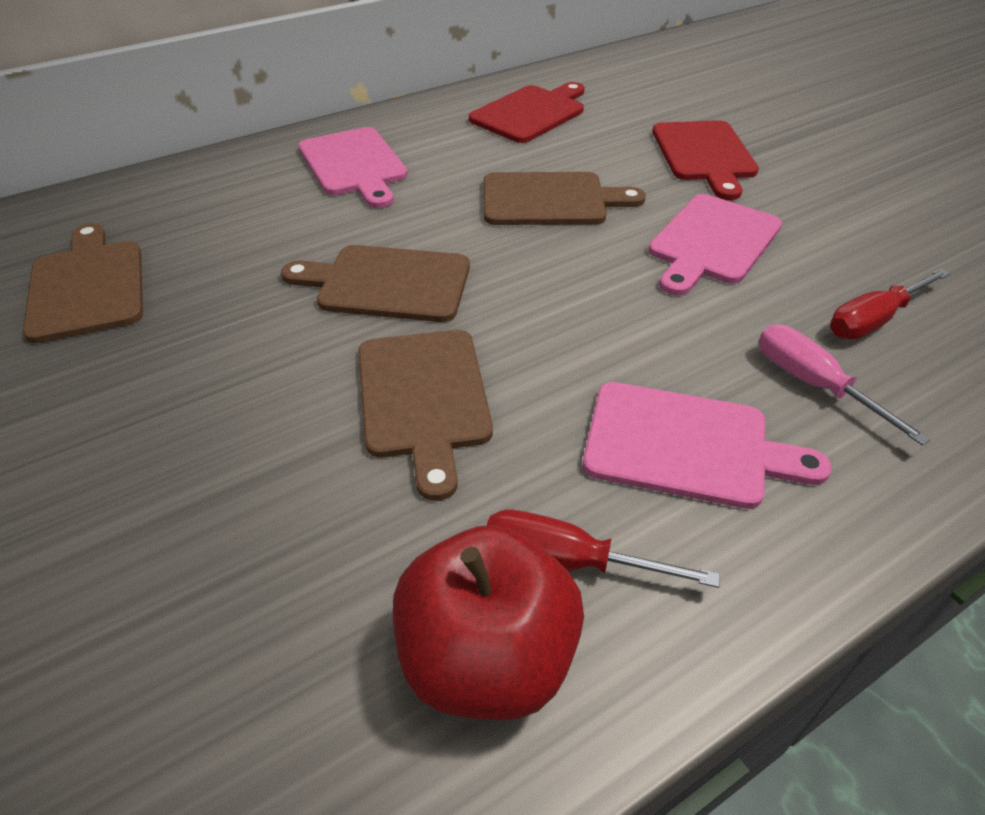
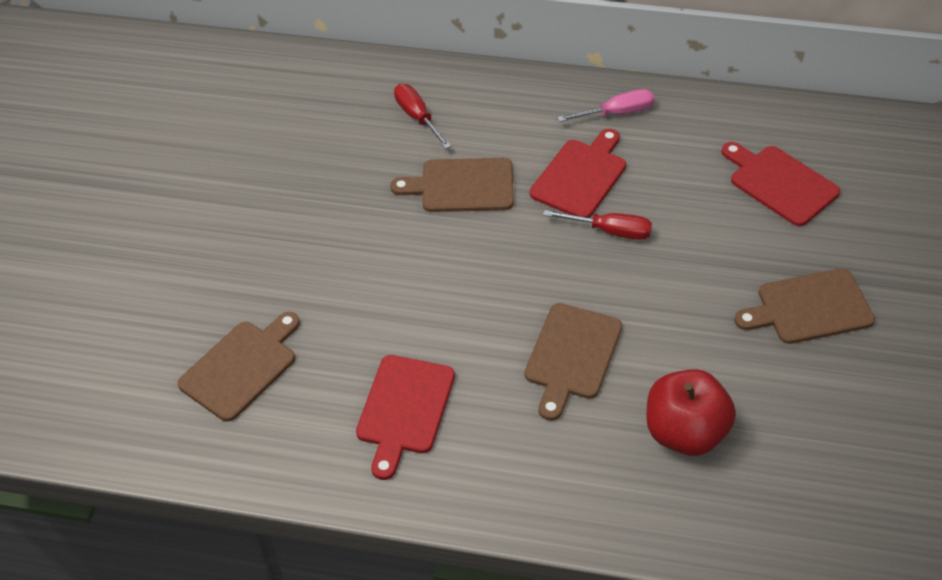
pink cutting board: [298,127,408,208] [583,382,832,509] [648,194,782,296] = 3 -> none = 0
red cutting board: [469,82,585,143] [652,120,759,200] = 2 -> [356,355,455,480] [530,129,626,218] [722,142,840,226] = 3

